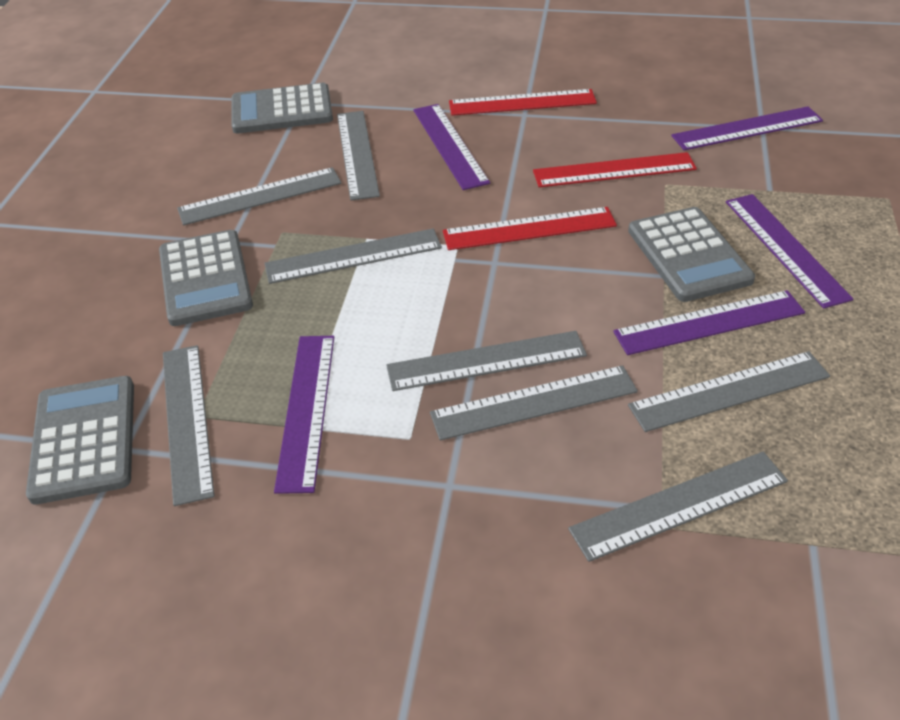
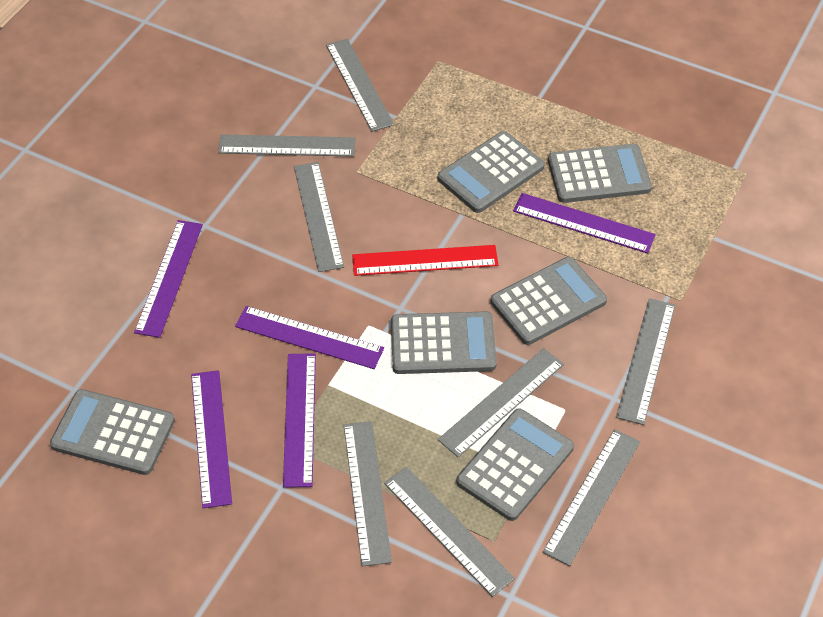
grey calculator: [26,376,134,505] [159,230,253,326] [231,83,333,133] [628,207,755,302] = 4 -> [50,389,175,475] [391,311,497,374] [438,131,545,213] [456,408,574,521] [491,257,607,345] [548,144,652,203] = 6
red ruler: [443,207,617,250] [449,89,597,116] [533,152,697,187] = 3 -> [352,245,498,276] = 1

